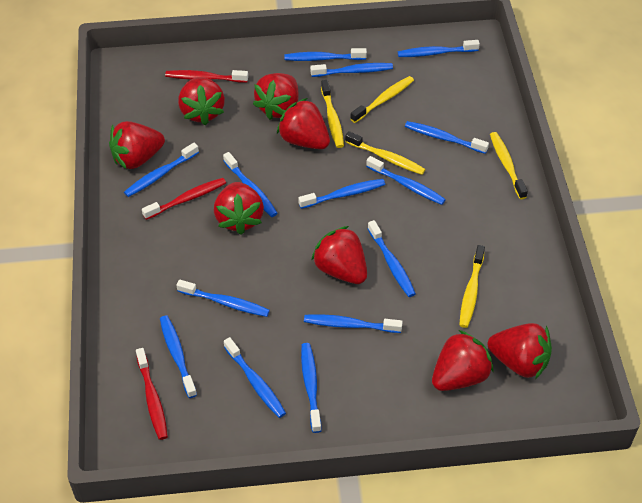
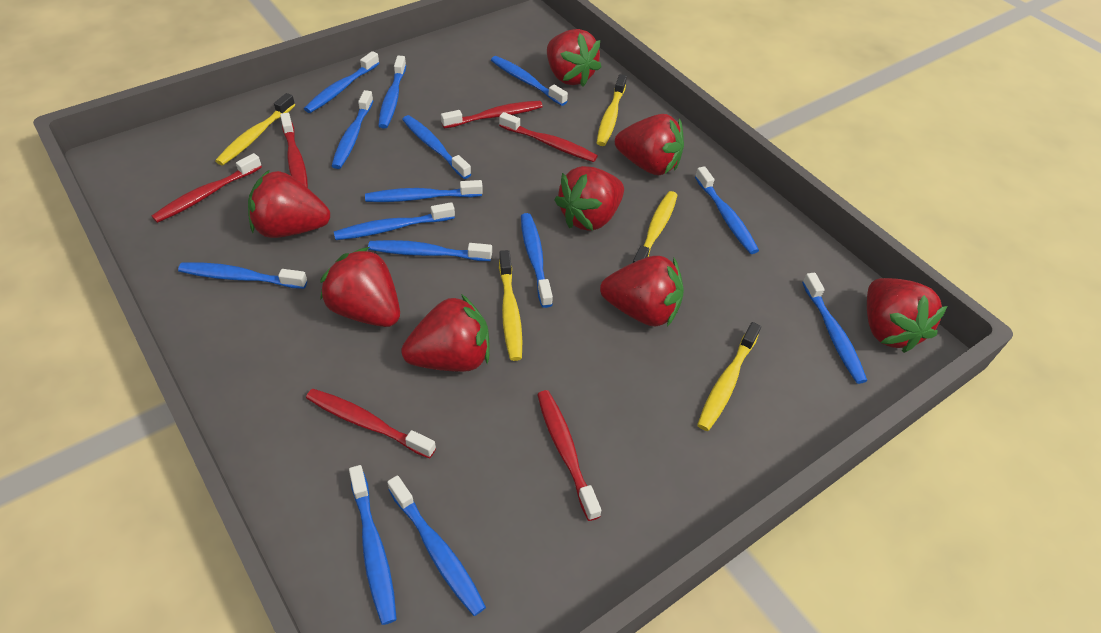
red toothbrush: [136,348,168,440] [142,178,226,220] [165,70,248,83] = 3 -> [152,153,262,223] [280,113,308,188] [306,389,436,458] [441,101,543,129] [499,112,598,162] [537,390,602,521] = 6

